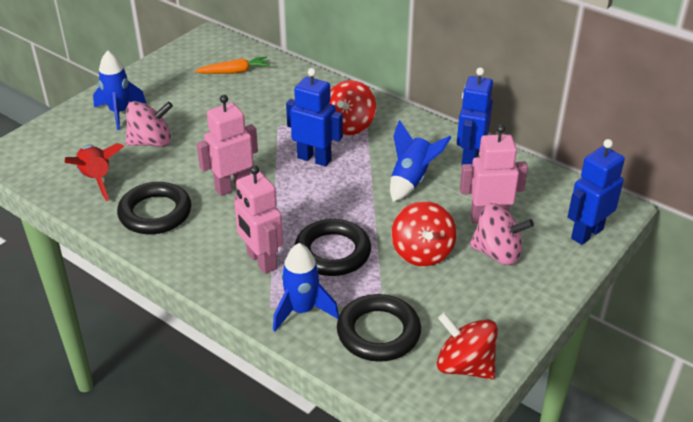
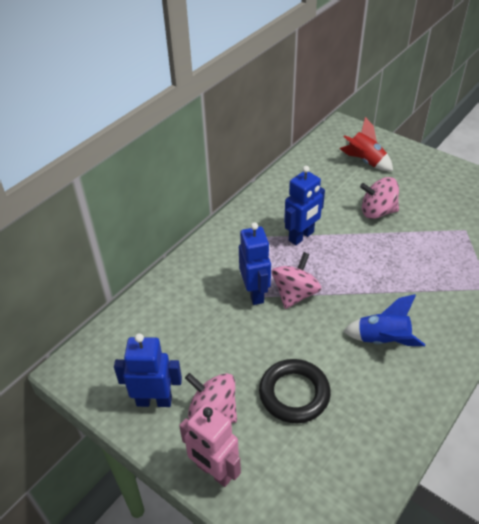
black ring: [117,182,191,234] [295,219,371,276] [337,294,421,362] = 3 -> [259,359,331,423] = 1
blue rocket: [93,51,146,130] [273,243,339,331] [390,120,451,202] = 3 -> [343,294,425,346] = 1
orange carrot: [195,56,270,74] = 1 -> none = 0
pink robot: [197,95,258,196] [234,165,283,274] [460,124,528,223] = 3 -> [179,403,241,487] = 1
pink spinning top: [126,101,173,147] [470,203,534,265] = 2 -> [185,373,237,423] [272,252,321,309] [360,177,399,219] = 3
red spinning top: [329,80,376,135] [391,201,457,267] [437,313,498,379] = 3 -> none = 0

